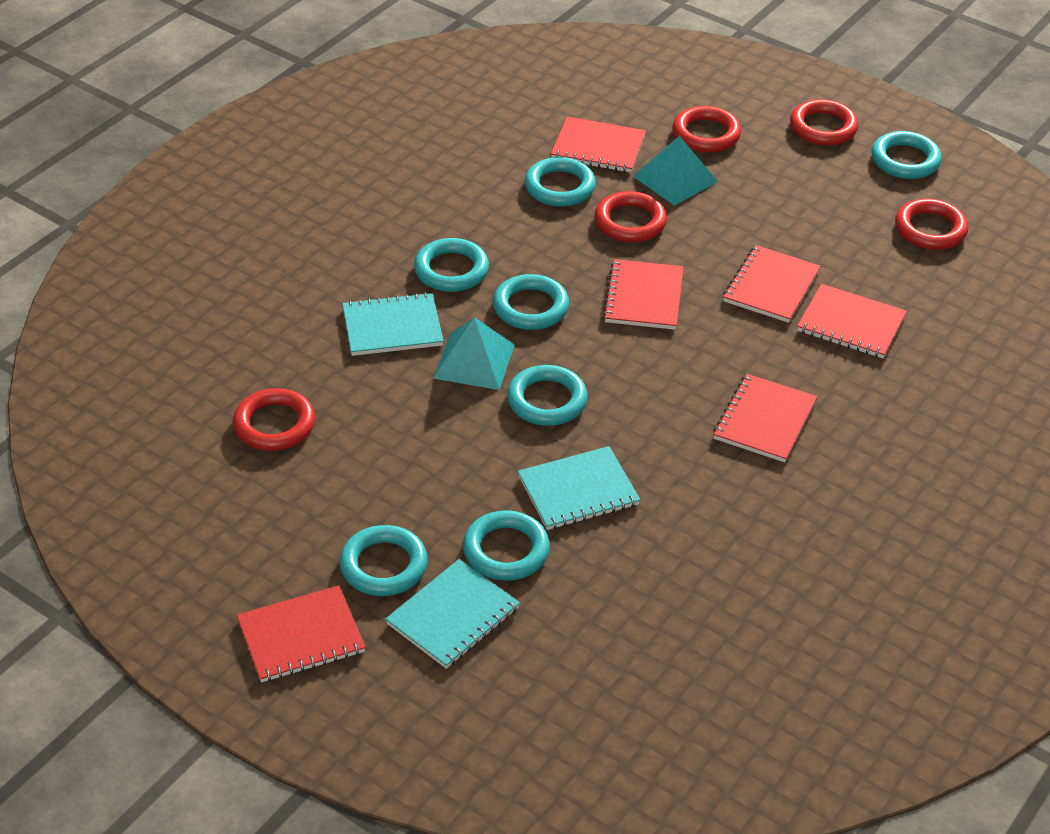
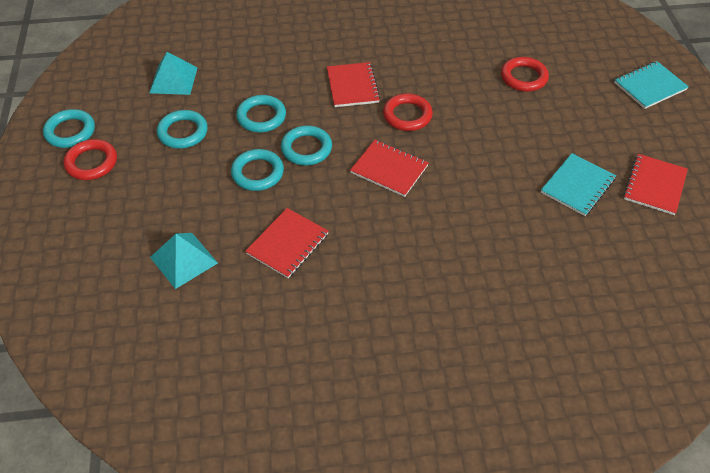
red notebook: [237,585,365,683] [551,117,646,173] [603,259,684,330] [713,374,818,462] [723,245,821,323] [797,284,907,358] = 6 -> [245,208,329,278] [327,62,380,107] [350,140,429,197] [623,154,688,215] = 4
red ring: [233,388,315,451] [594,191,667,242] [672,106,741,153] [790,99,858,146] [895,198,968,250] = 5 -> [63,139,117,180] [383,94,433,131] [501,57,549,92] = 3
turquoise notebook: [342,292,444,356] [385,559,520,669] [518,446,640,530] = 3 -> [541,153,616,216] [614,61,689,109] = 2
turquoise ring: [340,525,428,596] [414,238,489,292] [463,511,550,581] [493,274,569,330] [507,365,587,426] [525,157,596,207] [871,131,942,179] = 7 -> [43,109,95,148] [157,110,208,149] [231,149,284,191] [236,95,286,132] [281,126,332,165] = 5

